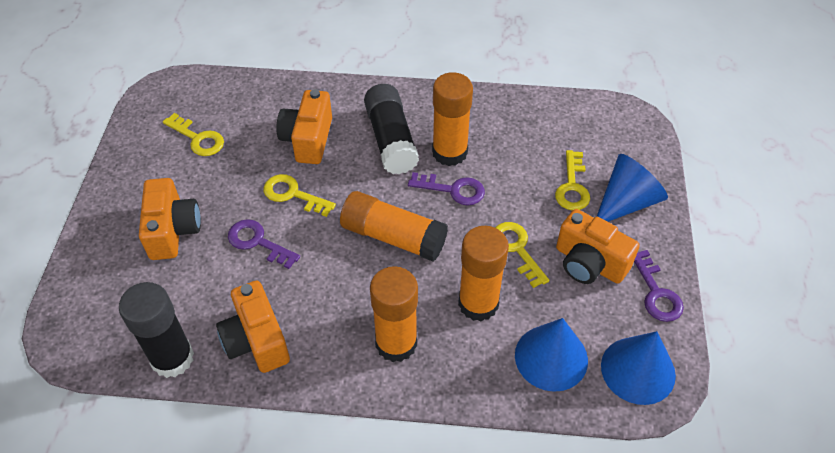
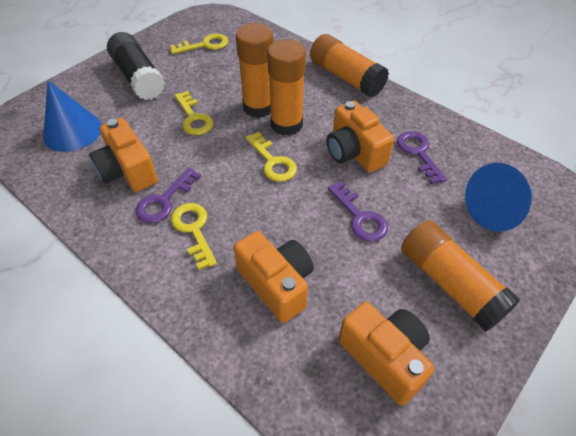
black glue stick: [119,282,194,378] [364,84,419,174] = 2 -> [107,32,165,100] = 1
blue cone: [515,318,588,392] [597,154,668,222] [601,331,676,405] = 3 -> [43,80,102,152] [465,163,532,232] = 2

